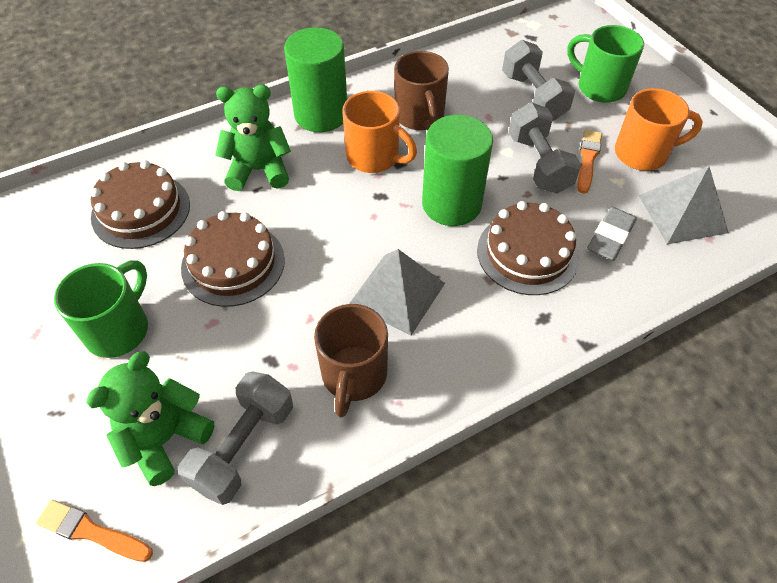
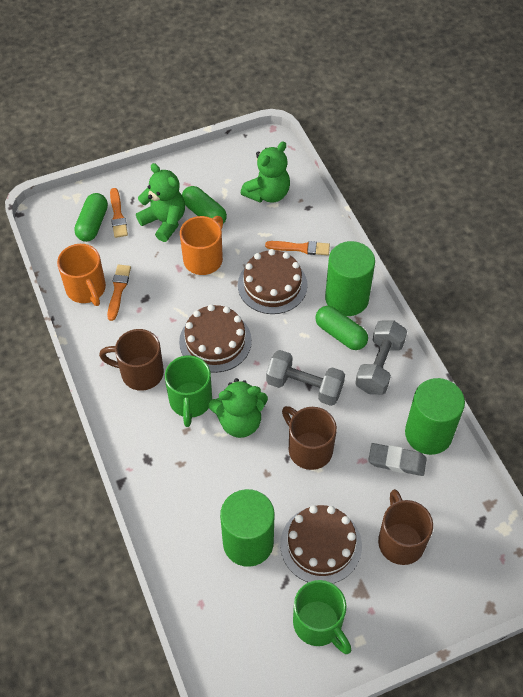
brown mug: [314,304,388,418] [394,51,449,130] = 2 -> [99,329,164,391] [282,406,337,470] [378,489,433,565] = 3
green capsule: none = 0 -> [74,193,108,242] [182,186,227,224] [315,306,368,350] = 3
green cylinder: [284,27,347,132] [422,115,493,226] = 2 -> [220,489,275,567] [325,241,375,316] [405,378,465,455] = 3
green teddy bear: [86,351,215,486] [215,84,291,191] = 2 -> [136,163,185,242] [208,378,268,438] [241,141,290,203] = 3
grey dumbbell: [178,371,293,505] [502,40,575,120] [509,103,581,194] = 3 -> [266,350,345,406] [355,320,407,395] = 2
grey pyramid: [349,249,445,335] [639,166,729,244] = 2 -> none = 0
orange brush: [36,500,153,562] [577,130,602,194] = 2 -> [107,265,131,321] [110,188,128,238] [265,241,330,255] = 3

